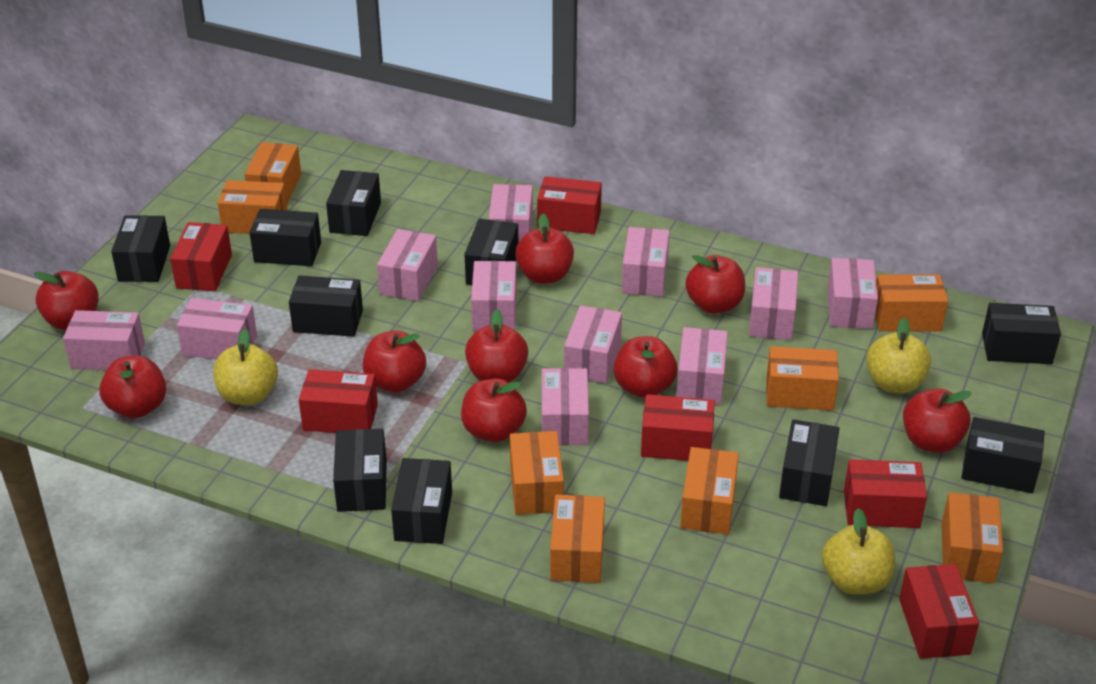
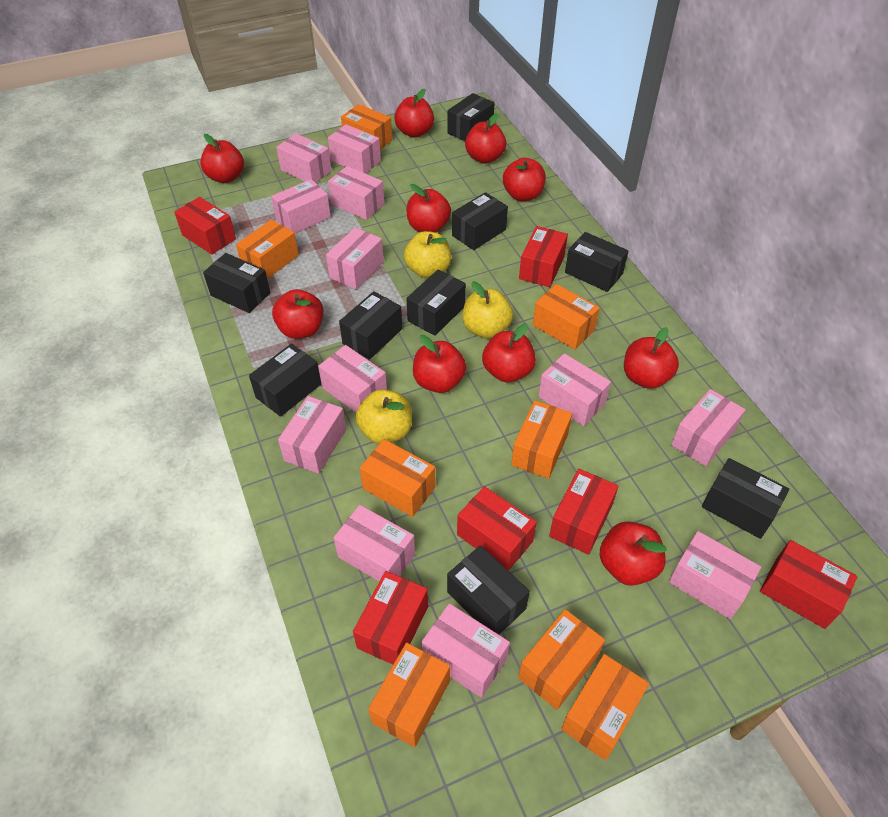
black box: [111,215,170,282] [250,209,321,266] [289,275,363,337] [326,170,381,236] [333,429,387,512] [391,458,452,544] [465,219,518,285] [779,419,840,506] [962,417,1045,493] [982,303,1061,364] = 10 -> [203,253,270,313] [249,344,321,417] [339,291,402,360] [406,270,466,336] [447,93,494,141] [447,545,530,635] [452,192,508,250] [565,232,629,292] [702,458,789,539] = 9
pink box: [63,310,145,370] [177,298,257,360] [377,229,438,301] [471,261,517,330] [489,184,533,243] [542,368,589,445] [564,305,622,383] [622,227,670,297] [677,327,728,405] [749,267,798,340] [827,258,878,329] = 11 -> [271,179,331,233] [276,133,332,183] [278,396,346,474] [318,345,387,413] [326,227,384,290] [328,124,381,173] [328,166,384,220] [333,505,415,581] [422,603,510,698] [538,353,611,426] [669,531,761,619] [671,389,746,467] = 12
red apple: [34,271,99,330] [99,356,166,418] [363,331,426,393] [461,378,527,442] [465,309,528,383] [515,214,574,284] [614,336,678,398] [685,255,745,314] [903,388,971,453] = 9 -> [200,134,244,183] [272,289,324,339] [394,89,434,138] [406,184,451,233] [413,335,466,393] [465,113,506,164] [482,324,536,382] [503,158,546,201] [600,522,667,586] [624,327,679,389] = 10

